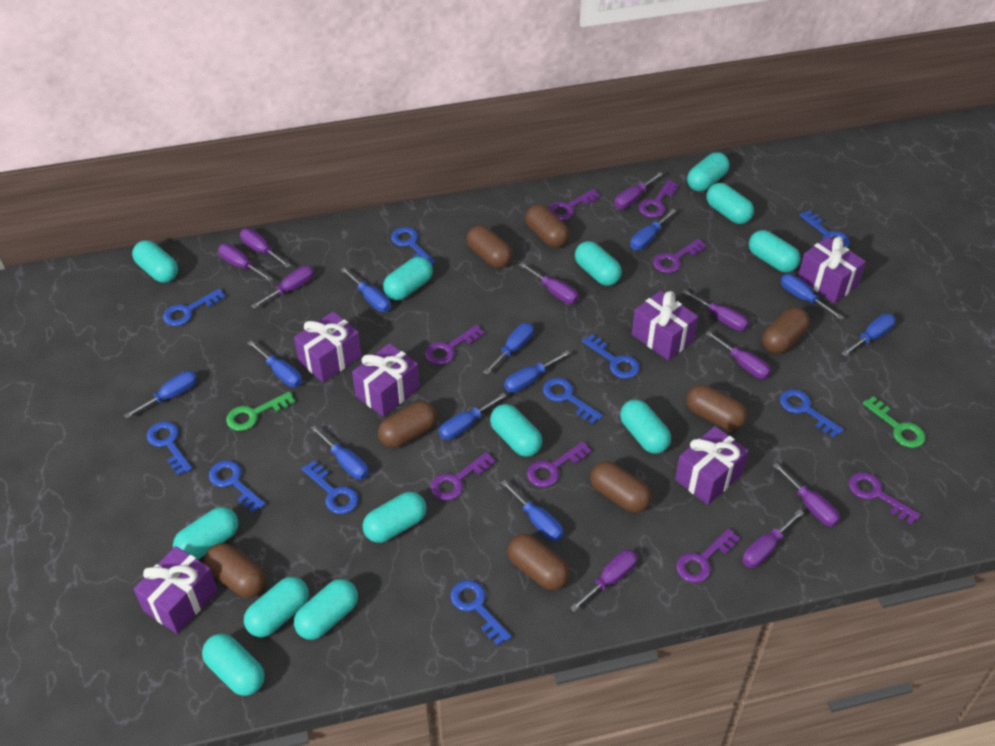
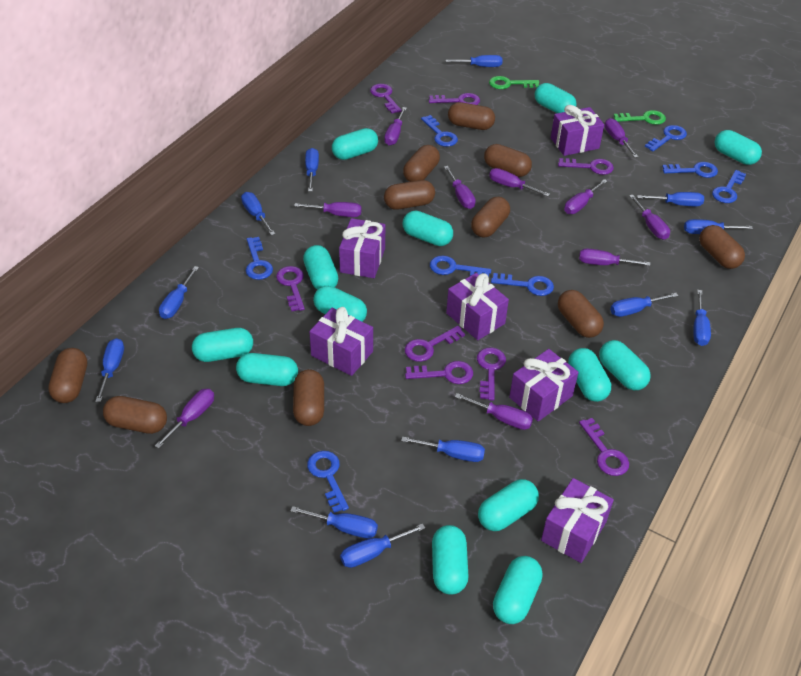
blue key: [147,421,192,476] [163,288,226,326] [209,460,265,513] [302,461,358,514] [391,227,435,264] [450,580,511,646] [543,378,603,424] [582,334,640,379] [780,389,844,438] [800,210,850,248] = 10 -> [246,237,273,280] [307,451,349,513] [421,115,458,147] [430,255,491,278] [491,273,554,296] [645,125,687,151] [662,162,718,178] [712,170,746,203] = 8
blue screwdriver: [123,371,197,419] [247,340,302,387] [310,425,369,480] [340,267,391,312] [439,393,507,440] [483,323,534,375] [501,480,564,541] [504,350,571,393] [630,209,676,250] [780,274,844,320] [841,314,896,356] = 11 -> [95,338,124,402] [159,266,199,319] [241,192,275,235] [290,506,378,539] [305,148,319,192] [340,524,425,568] [401,437,485,462] [446,55,502,67] [610,293,678,317] [637,192,704,206] [684,219,753,234] [693,290,711,346] = 12
brown capsule: [204,543,266,598] [378,401,437,448] [466,225,513,268] [507,534,570,590] [525,205,570,248] [590,461,652,513] [686,385,747,430] [762,307,810,354] = 8 -> [48,348,87,403] [103,396,167,434] [293,369,324,426] [384,180,435,210] [403,145,440,182] [448,102,495,130] [471,197,510,238] [484,144,532,177] [558,290,604,338] [699,225,745,269] = 10

